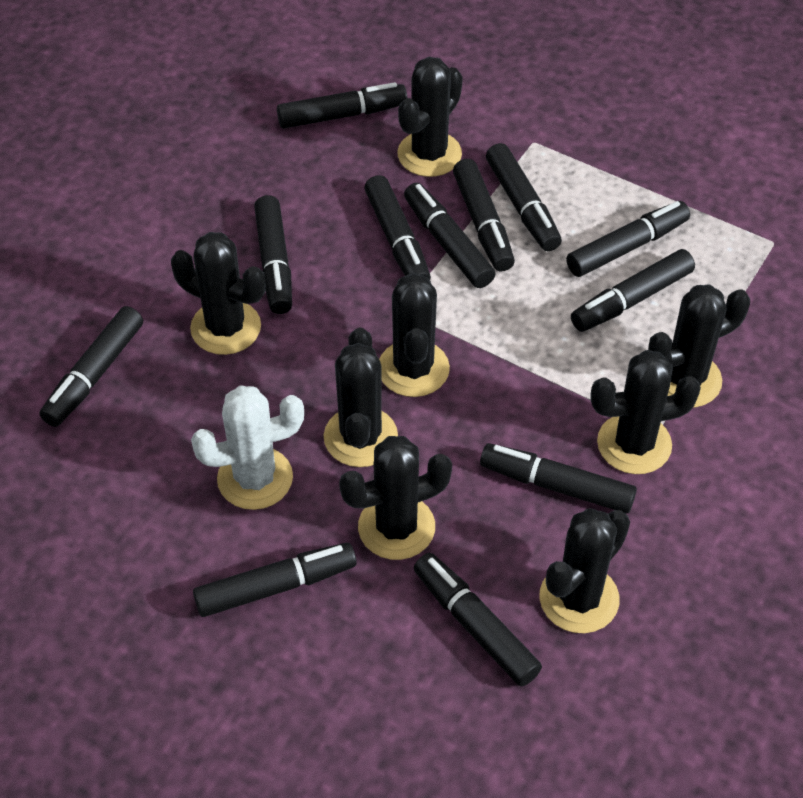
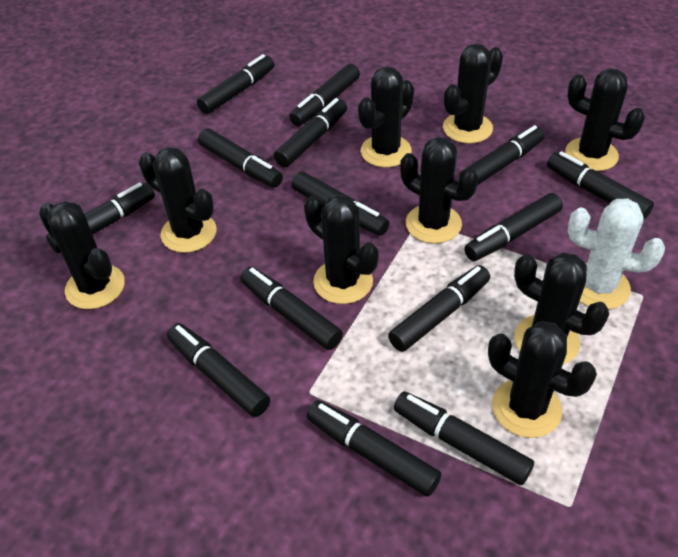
black cactus: [171,232,266,355] [324,328,398,467] [339,436,452,560] [379,273,450,397] [397,57,463,177] [540,508,630,633] [591,350,701,474] [648,284,750,408] = 8 -> [39,201,125,309] [139,147,217,253] [304,194,379,304] [358,66,414,168] [400,137,478,244] [443,44,503,144] [488,321,597,438] [514,252,609,365] [565,69,645,171] = 9
black marker: [40,306,143,427] [193,543,357,617] [254,195,292,314] [277,82,407,129] [364,175,431,280] [404,183,495,288] [414,553,542,686] [453,159,515,272] [480,443,637,513] [486,143,562,251] [566,201,690,277] [571,249,695,332] = 12 -> [46,183,155,253] [167,323,270,417] [197,54,274,114] [198,128,283,187] [240,267,343,350] [274,98,347,167] [290,64,360,126] [292,172,389,236] [307,400,442,497] [388,265,490,352] [394,391,534,485] [459,125,545,185] [464,193,563,261] [547,151,654,220] = 14

